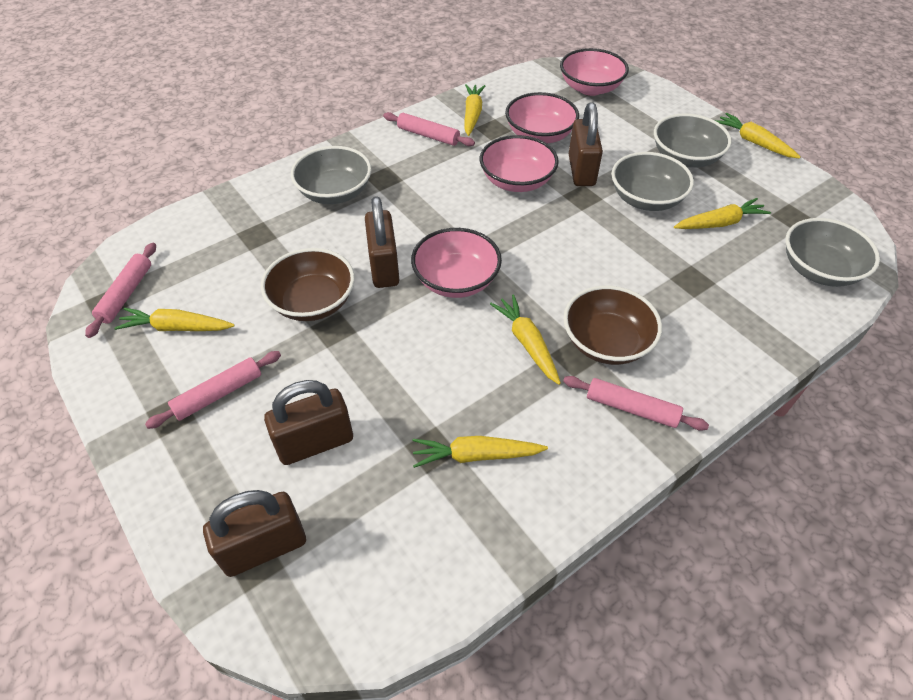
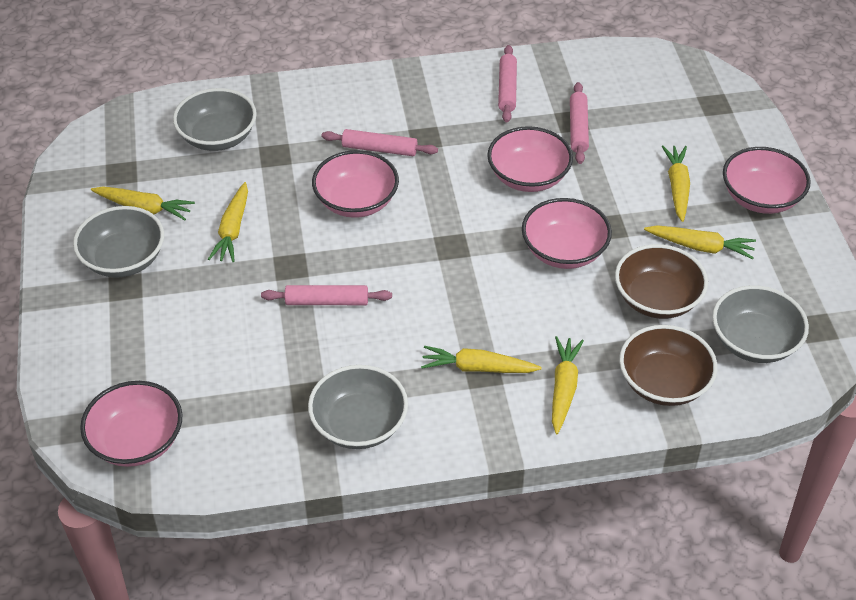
brown padlock: [203,490,306,577] [264,380,353,465] [365,196,399,288] [569,102,603,186] = 4 -> none = 0
pink bowl: [411,228,502,298] [480,135,559,192] [505,92,579,144] [560,48,629,96] = 4 -> [80,381,182,467] [312,150,399,218] [487,126,573,192] [522,198,612,269] [723,147,811,214] = 5

